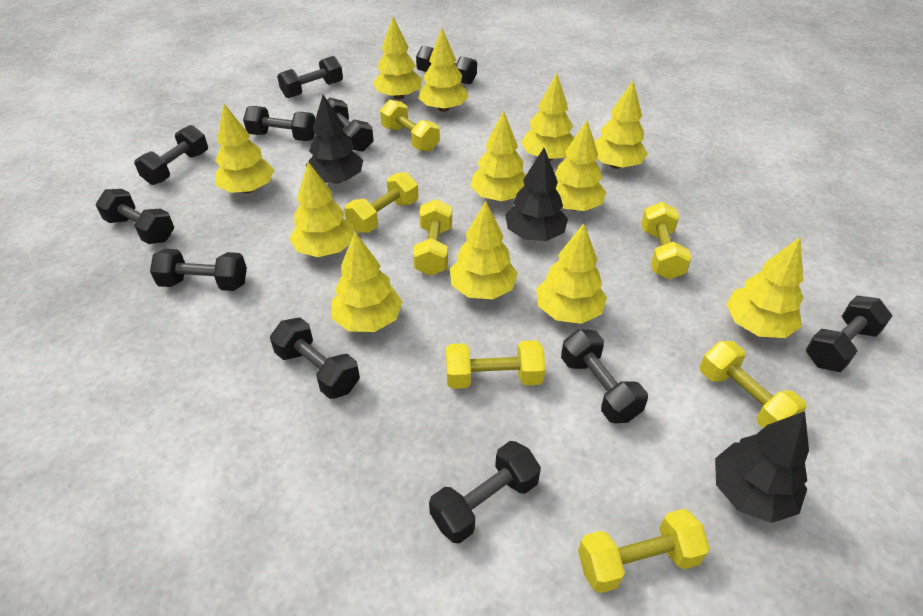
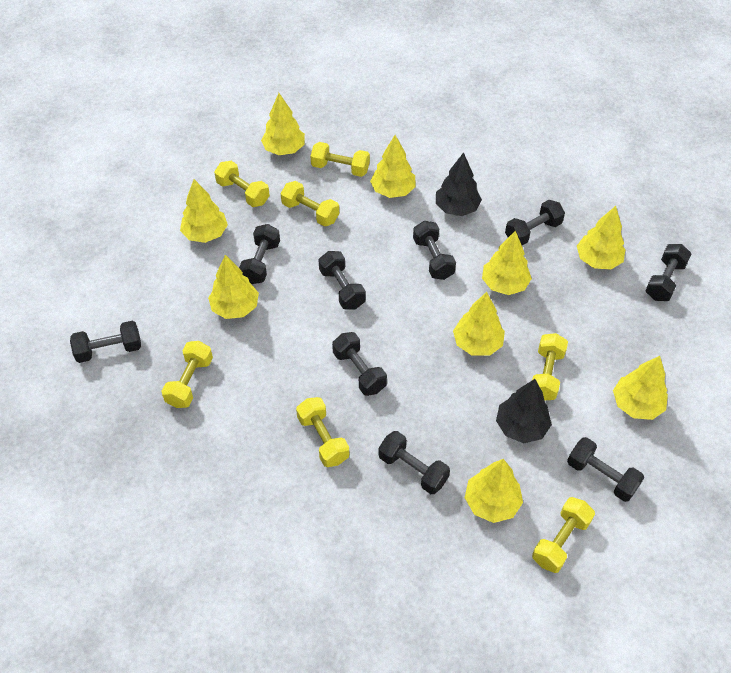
black dumbbell: [96,189,174,244] [134,125,208,185] [150,249,247,291] [243,106,315,141] [270,318,360,399] [277,56,343,98] [327,98,374,152] [416,45,477,85] [429,441,541,543] [561,329,648,424] [806,296,892,372] = 11 -> [70,321,141,363] [239,224,280,284] [318,251,366,310] [332,332,387,396] [378,431,450,494] [413,221,456,280] [505,200,565,245] [567,437,644,502] [646,244,692,301] = 9
black tree: [306,95,363,184] [505,148,568,241] [715,411,809,523] = 3 -> [436,152,482,216] [496,379,552,443] = 2
yellow tree: [215,104,274,193] [289,162,354,257] [331,232,402,332] [373,17,422,100] [418,28,469,112] [450,201,518,299] [470,111,526,201] [521,73,574,161] [536,223,607,324] [555,120,606,211] [594,81,648,169] [726,237,803,338] = 12 -> [180,179,228,243] [208,255,259,319] [261,93,305,155] [370,135,416,198] [453,292,505,356] [465,459,523,523] [482,231,532,295] [577,206,626,270] [613,356,668,420] = 9

